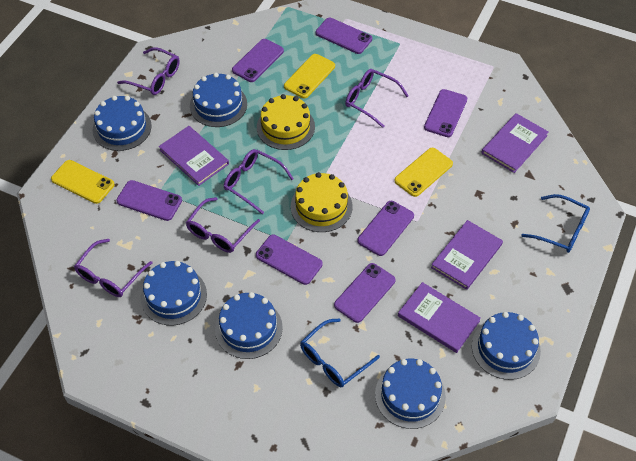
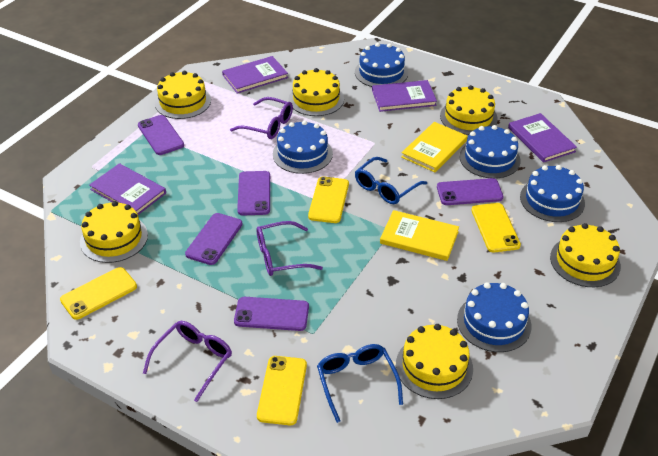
blue cake: [92,96,152,151] [141,261,207,326] [190,73,247,127] [215,292,283,359] [375,358,446,429] [472,312,541,380] = 6 -> [273,120,333,174] [355,43,408,87] [457,282,532,352] [459,125,521,178] [520,165,585,222] = 5
purple glasses: [74,239,152,297] [117,47,180,95] [186,197,260,253] [224,149,294,215] [345,69,409,128] = 5 -> [143,321,232,402] [230,97,293,139] [256,221,323,276] = 3
purple phone: [116,180,182,221] [232,39,284,82] [256,235,323,285] [316,18,372,54] [334,263,396,323] [357,201,414,256] [424,89,467,137] = 7 -> [138,115,184,155] [185,213,243,265] [234,297,309,331] [237,171,270,215] [437,178,503,205] = 5
yellow book: none = 0 -> [380,210,459,261] [401,122,468,172] = 2
yellow cake: [257,94,315,150] [291,172,353,232] = 2 -> [80,201,148,263] [155,71,211,119] [288,68,344,116] [396,324,473,399] [440,85,498,135] [550,223,621,287] = 6
yellow phone: [51,160,115,204] [284,54,335,98] [394,148,453,197] = 3 -> [60,267,137,320] [257,356,307,425] [308,176,349,223] [471,203,521,252] = 4

